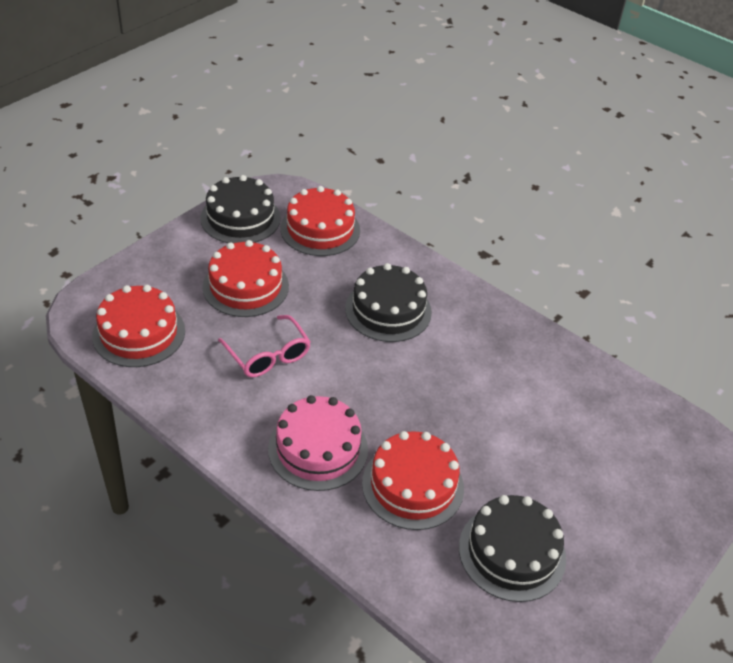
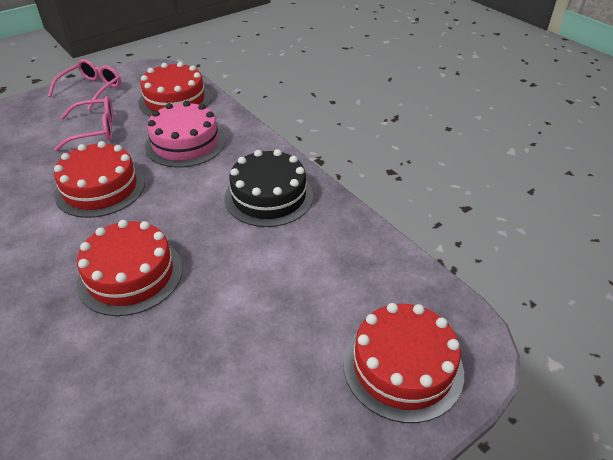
black cake: [200,175,281,243] [345,263,432,342] [459,495,566,602] = 3 -> [224,149,313,227] = 1
pink glasses: [218,315,311,377] = 1 -> [48,59,121,110] [54,96,114,151] = 2

